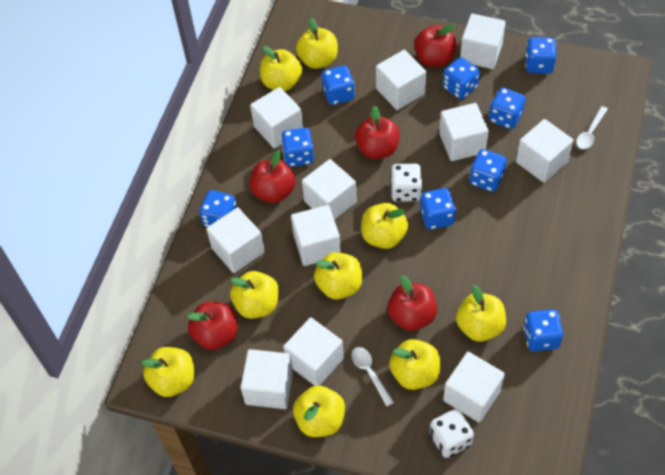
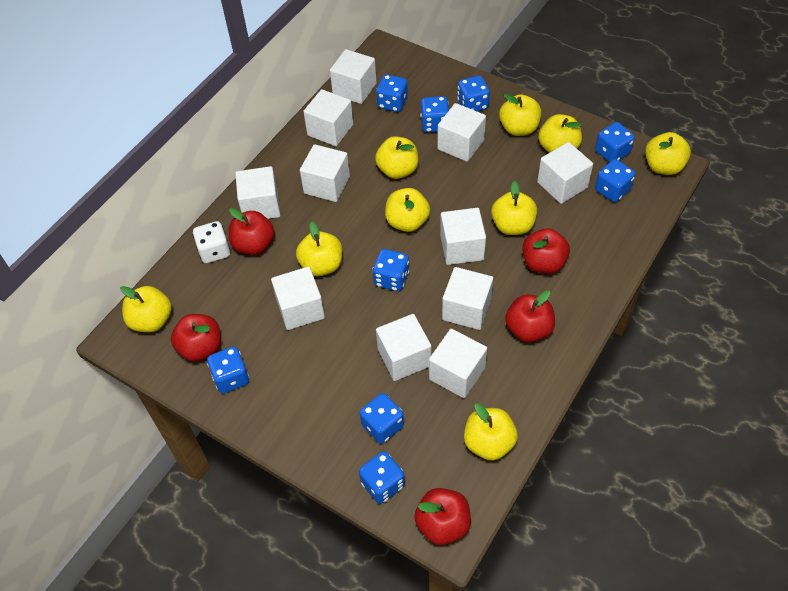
white dice: [390,164,422,202] [430,409,474,458] = 2 -> [193,221,230,263] = 1
white spoon: [351,347,394,406] [576,106,608,149] = 2 -> none = 0

